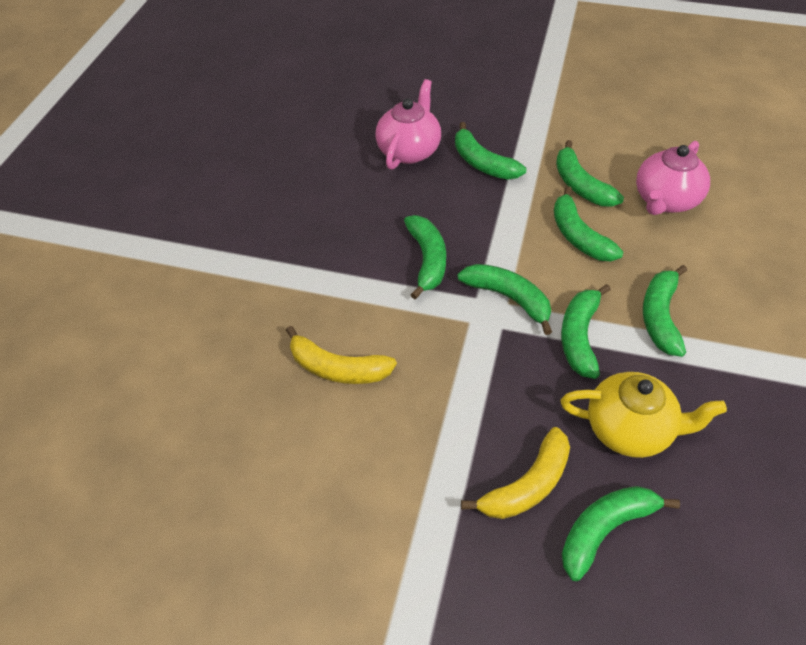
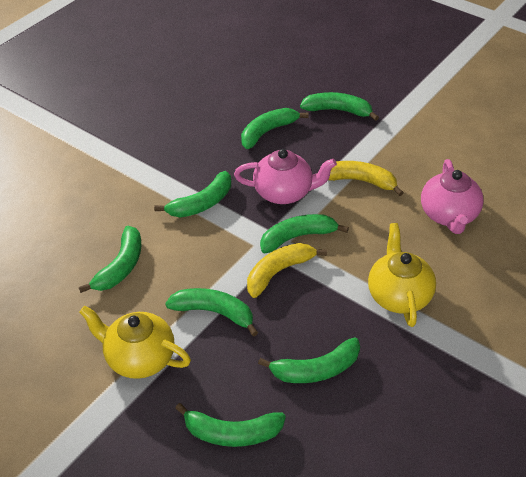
yellow teapot: [561,372,727,458] = 1 -> [79,306,191,379] [368,223,436,327] = 2

